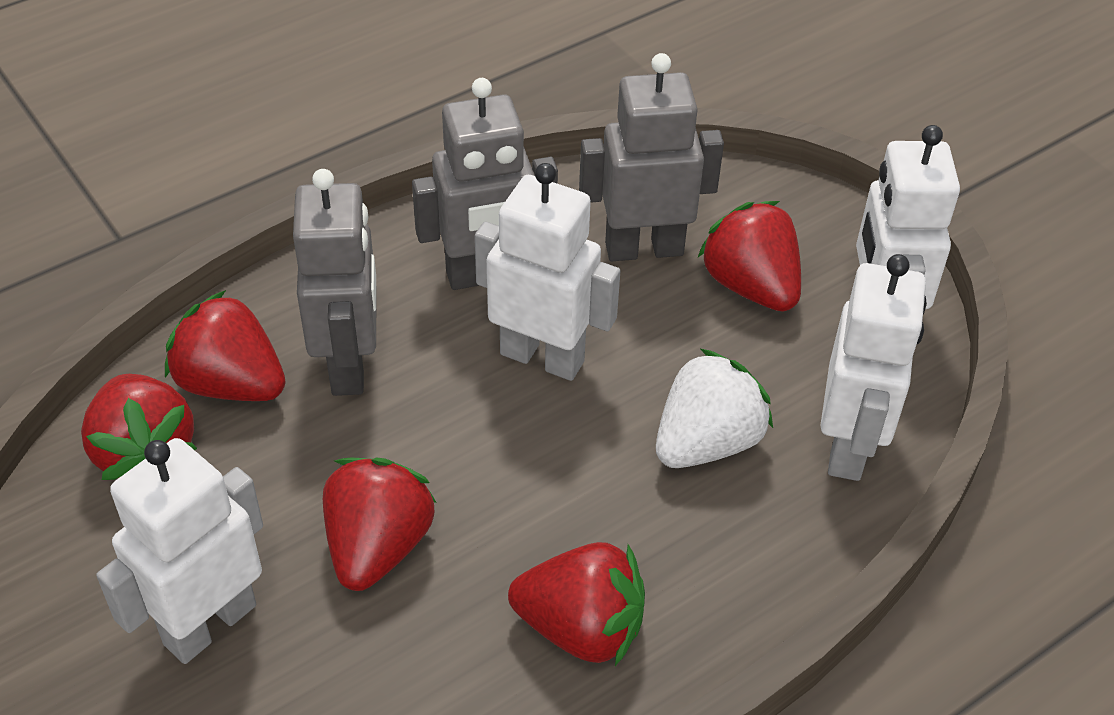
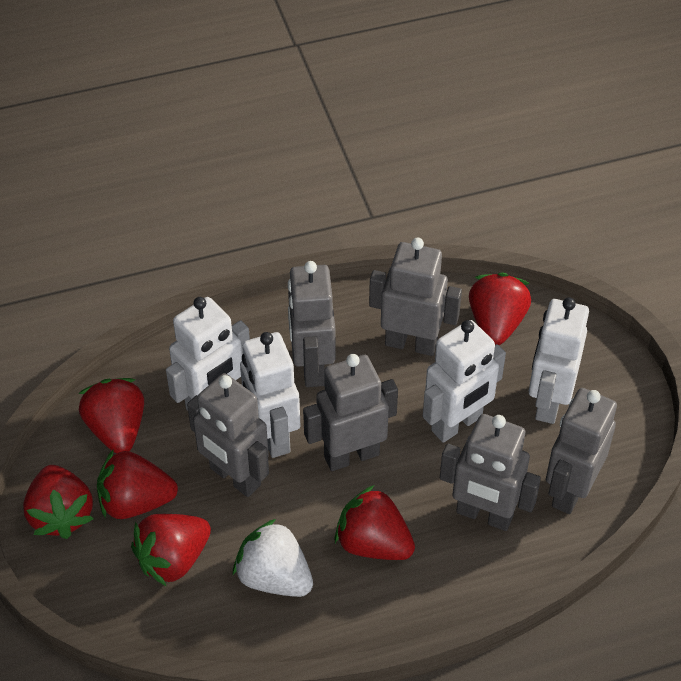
grey robot: [293,169,377,396] [412,78,558,290] [579,53,724,261] = 3 -> [187,373,269,497] [288,261,336,387] [303,354,398,471] [369,237,462,356] [440,414,541,531] [546,388,617,514] = 6
red strawberry: [81,374,197,480] [165,290,285,401] [323,457,437,591] [508,542,645,666] [697,201,801,311] = 5 -> [23,465,93,539] [79,378,144,454] [97,449,178,519] [131,514,211,586] [335,485,415,560] [469,273,531,345] = 6

